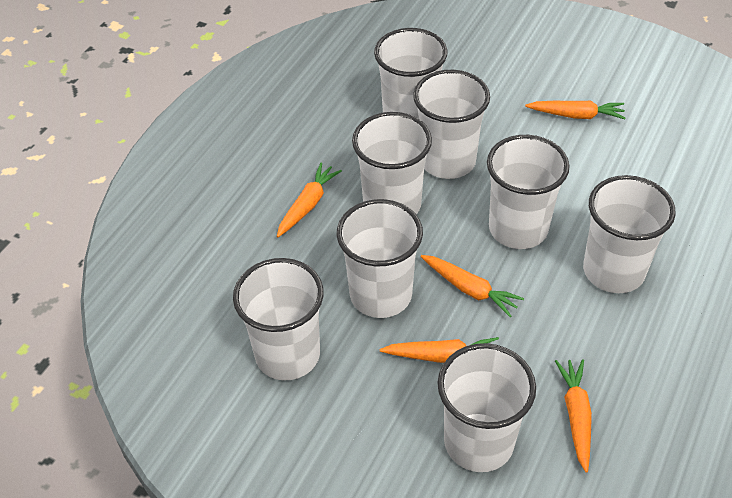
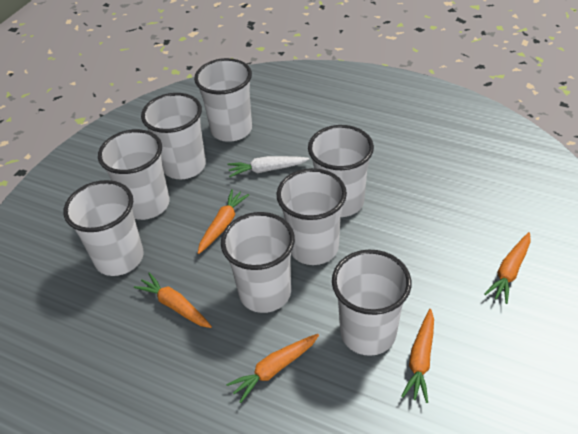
white carrot: none = 0 -> [228,156,309,177] = 1

